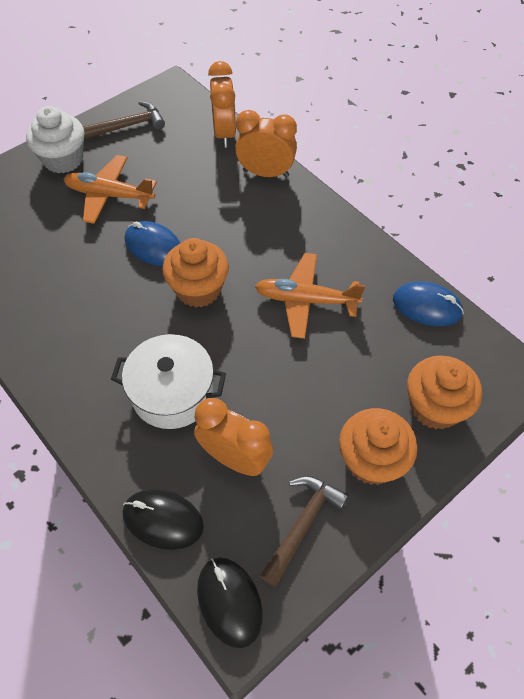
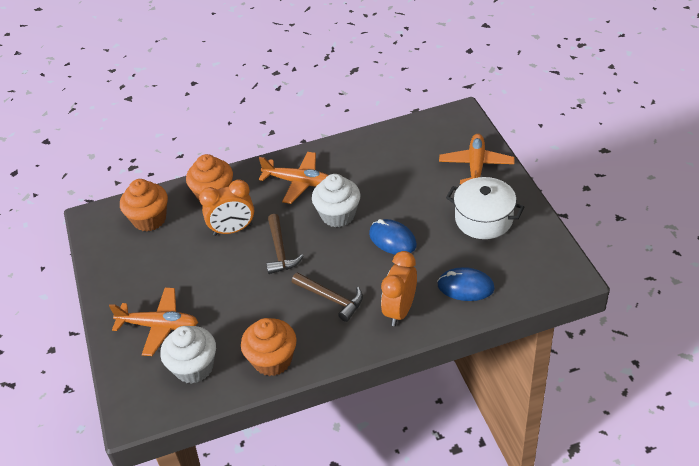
black mouse: [123,489,204,550] [197,557,263,648] = 2 -> none = 0
orange clock: [194,398,274,476] [208,61,236,148] [235,110,297,177] = 3 -> [199,179,254,236] [381,251,417,326] = 2
orange plane: [64,155,157,224] [255,253,365,339] = 2 -> [109,287,198,356] [259,152,328,204] [439,134,514,184] = 3
white cupcake: [26,106,85,173] = 1 -> [160,326,216,384] [312,174,361,227] = 2

